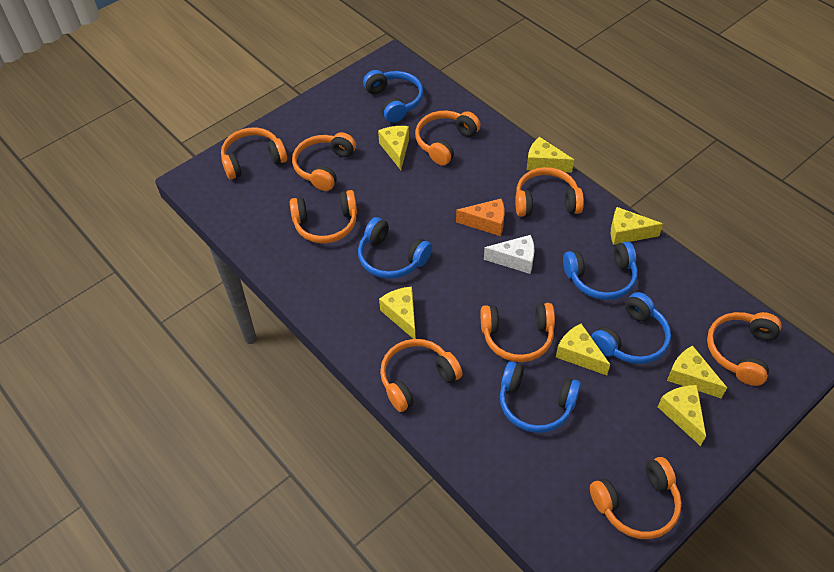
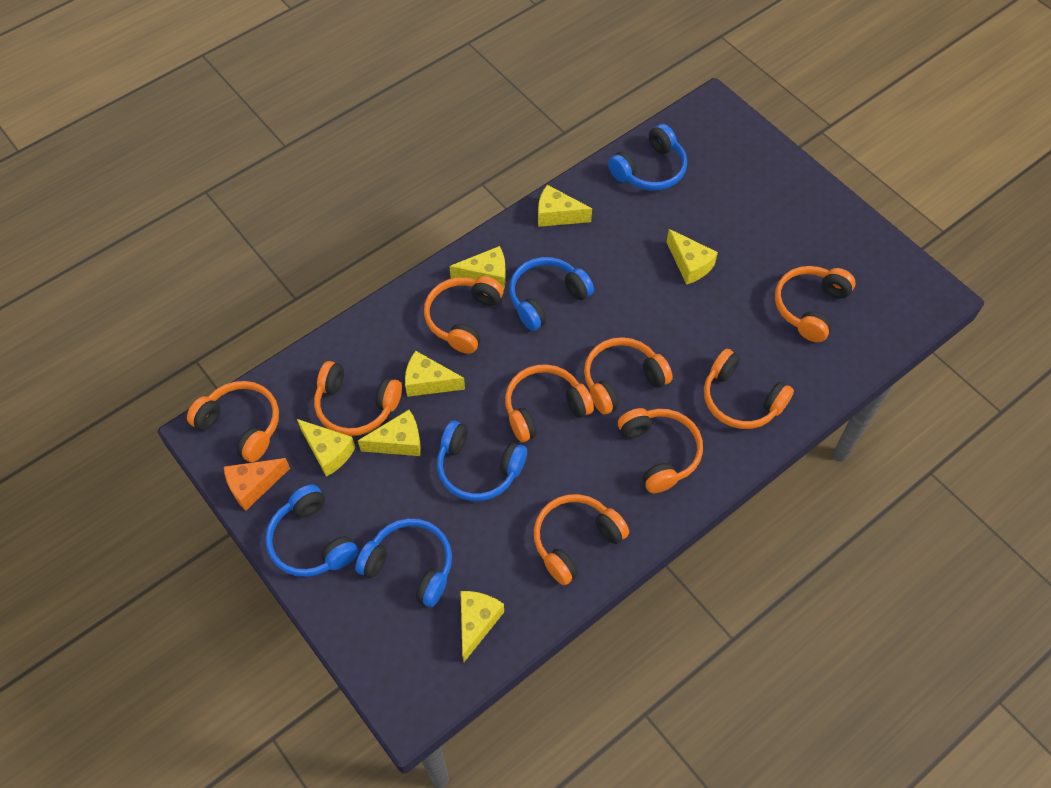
white cheese: [484,235,534,274] = 1 -> none = 0

